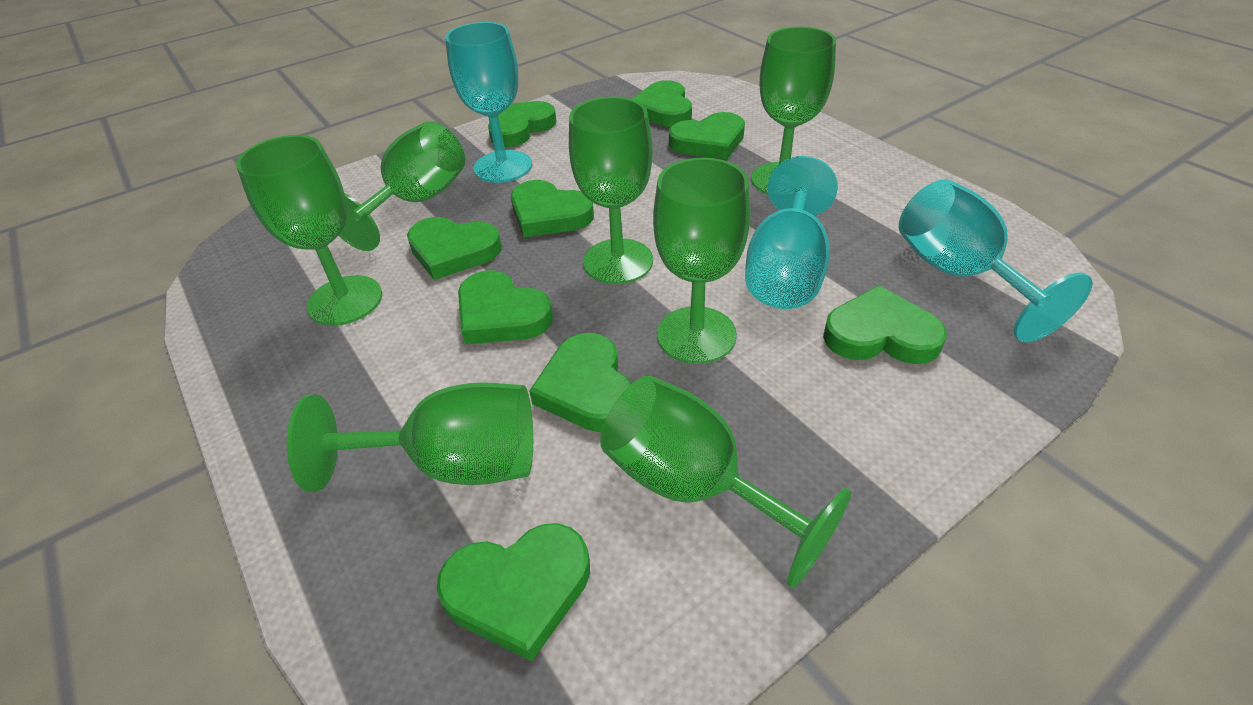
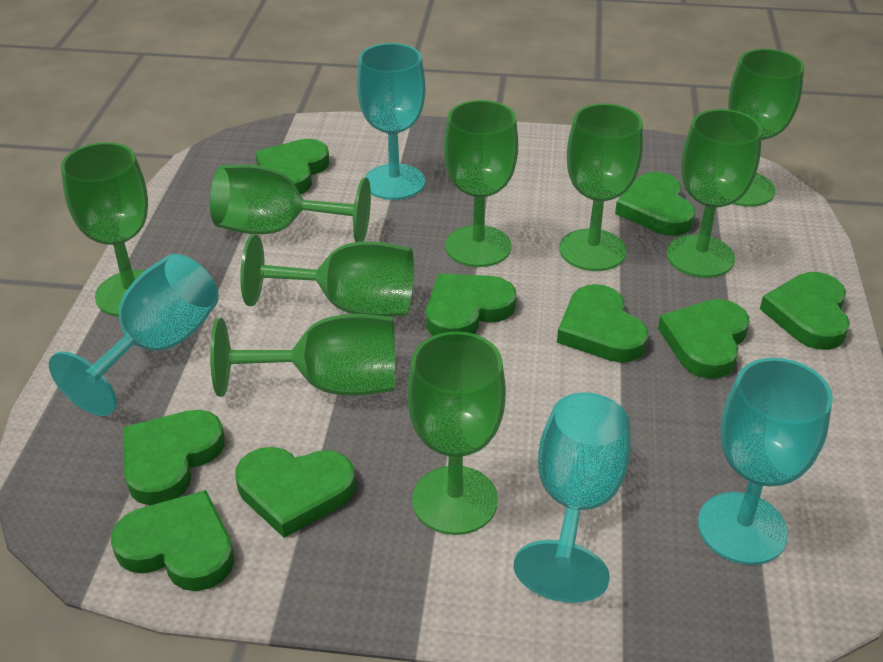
green goblet: [236,135,382,326] [287,382,533,492] [338,121,465,251] [569,97,653,284] [600,376,851,588] [653,157,751,364] [751,27,836,194] = 7 -> [61,142,148,317] [210,164,371,242] [210,314,395,397] [240,235,414,317] [407,331,506,535] [444,100,518,267] [560,103,643,271] [666,109,762,278] [728,49,804,207] = 9
turquoise goblet: [445,22,532,183] [745,156,838,309] [899,179,1093,342] = 3 -> [49,254,219,416] [357,43,425,200] [514,393,631,603] [698,358,833,565] = 4

